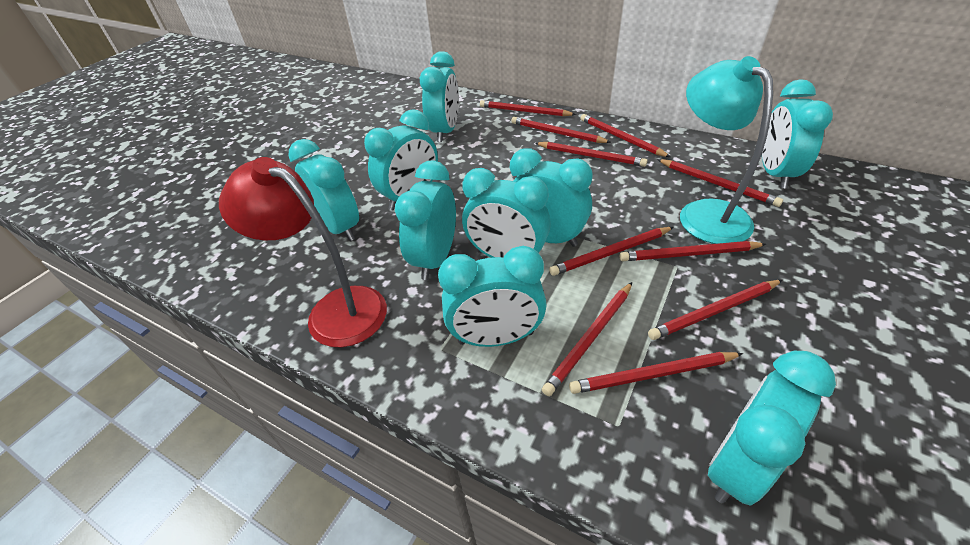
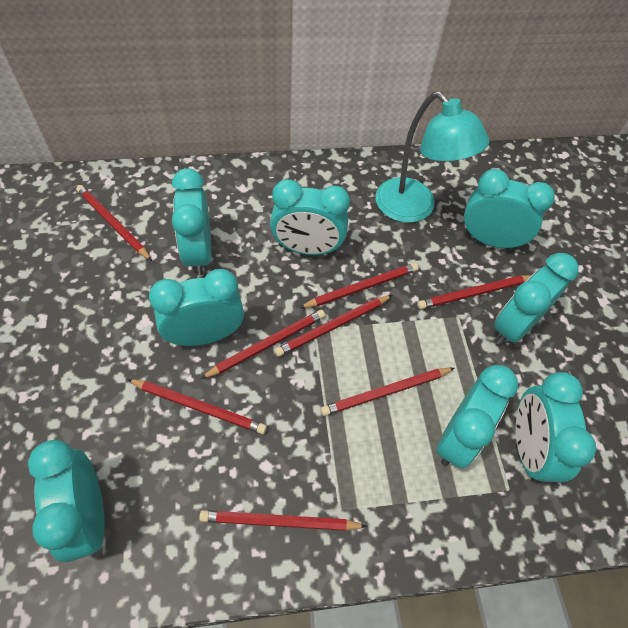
red lamp: [219,157,387,347] = 1 -> none = 0
red pencil: [480,100,576,116] [511,117,611,143] [535,142,647,167] [542,282,632,396] [549,227,674,276] [569,352,743,394] [581,114,670,157] [620,241,766,261] [648,280,782,340] [657,159,783,207] = 10 -> [76,185,152,261] [127,379,267,434] [199,510,367,531] [201,310,325,379] [274,295,392,357] [300,263,419,308] [320,368,455,416] [417,275,532,309] = 8
turquoise clock: [288,139,359,241] [364,109,438,210] [395,160,456,280] [420,51,459,142] [438,246,547,347] [462,168,551,258] [510,148,593,247] [708,351,836,506] [762,79,833,188] = 9 -> [28,440,105,562] [149,269,244,346] [172,169,212,276] [270,179,350,255] [436,365,518,469] [463,169,555,250] [494,253,579,345] [516,372,596,483] = 8

